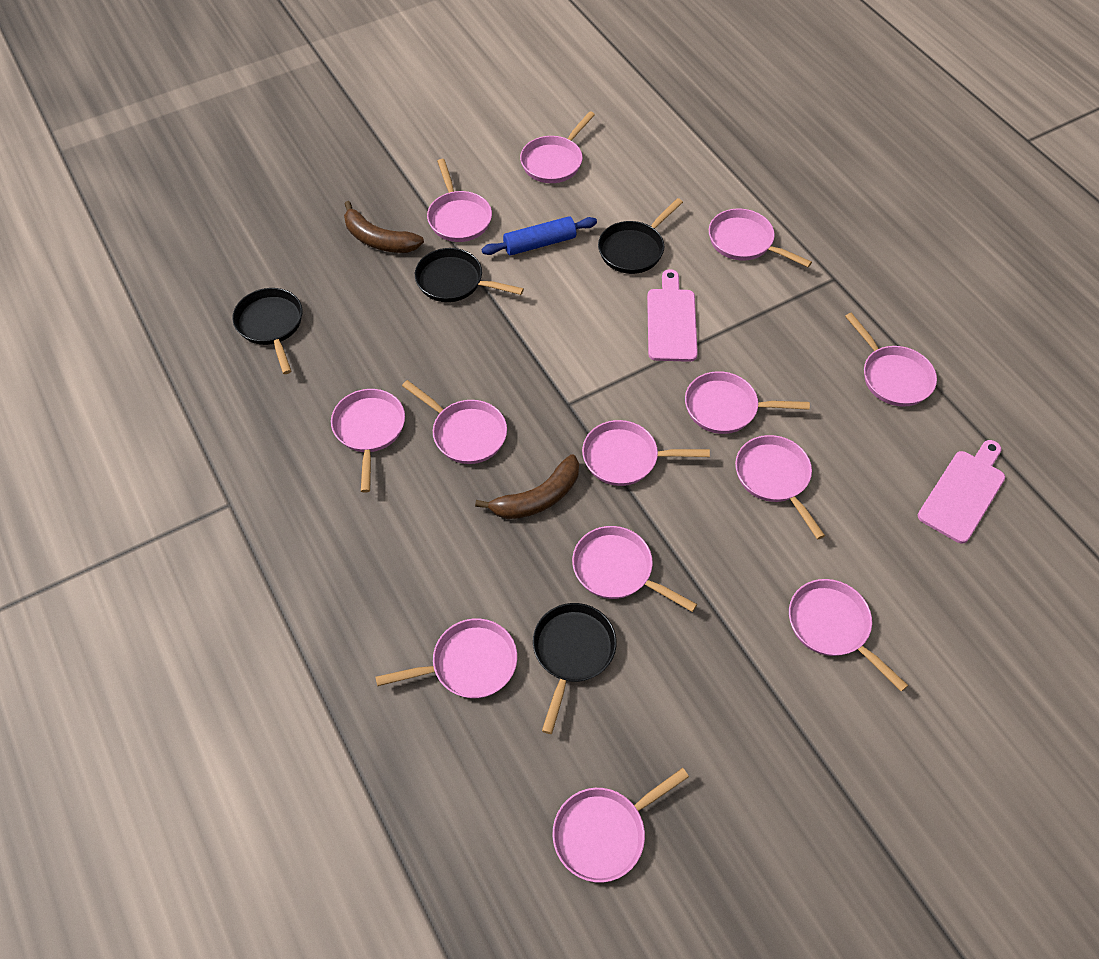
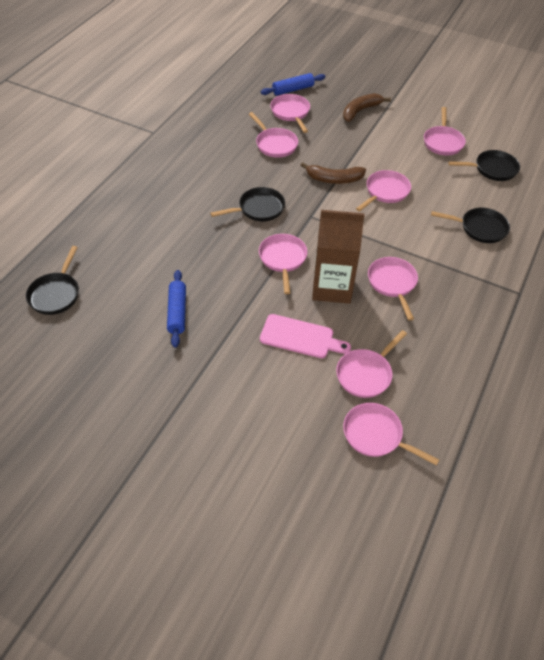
blue rolling pin: [482,216,597,255] = 1 -> [167,270,186,347] [261,73,325,96] = 2
brown carton: none = 0 -> [312,210,365,304] = 1
pink cutting board: [647,269,698,362] [918,440,1005,543] = 2 -> [260,314,351,358] = 1
pink pan: [331,389,405,493] [375,618,517,698] [402,380,507,464] [427,159,492,242] [520,111,595,183] [553,768,689,883] [572,526,697,612] [582,420,710,486] [685,371,810,434] [709,208,812,267] [735,435,825,540] [789,579,908,692] [845,312,937,407] = 13 -> [249,112,298,158] [259,234,307,294] [270,94,310,133] [336,330,407,398] [343,403,439,466] [356,170,411,212] [368,257,418,321] [424,107,466,156] = 8

